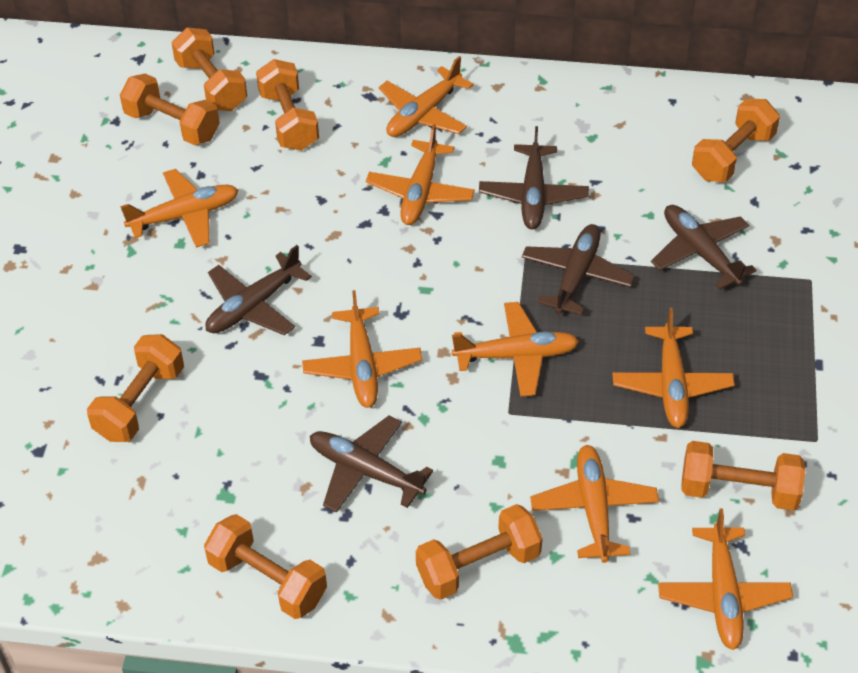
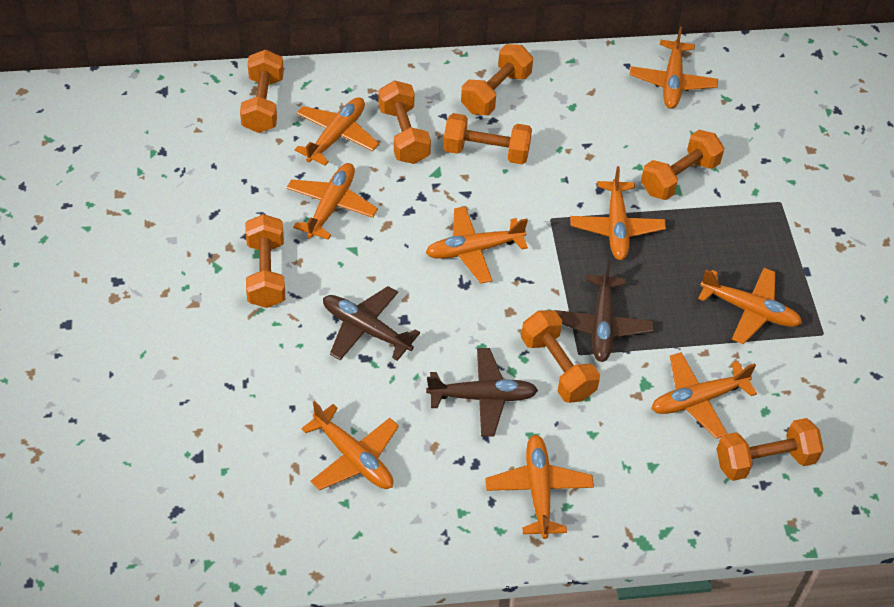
brown plane: [205,245,312,335] [310,416,433,513] [479,126,589,229] [521,224,635,315] [651,205,757,290] = 5 -> [323,286,420,361] [426,348,538,437] [554,261,654,362] = 3
orange plane: [120,169,238,248] [302,290,422,408] [366,124,475,225] [379,56,474,137] [452,302,579,397] [530,445,659,563] [613,308,735,428] [658,509,793,650] = 8 -> [286,163,378,240] [294,97,379,166] [301,401,399,490] [425,206,528,284] [485,435,594,539] [570,166,666,260] [630,26,718,109] [651,352,757,439] [698,268,802,344] = 9

